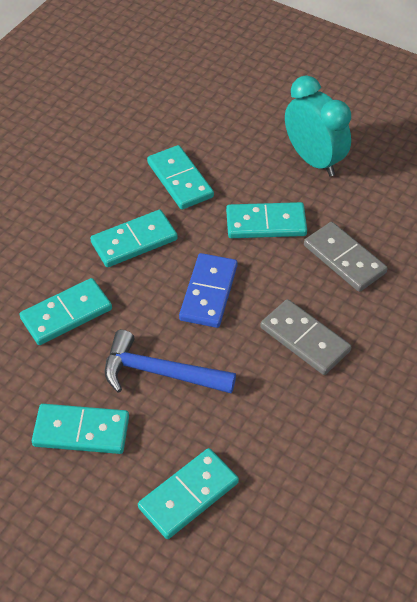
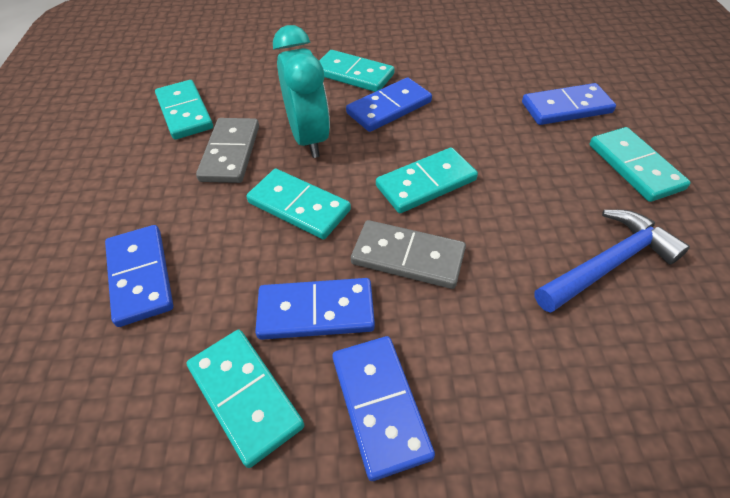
blue domino: [179,253,238,328] = 1 -> [105,225,173,327] [255,278,375,340] [332,336,435,481] [346,77,432,132] [522,83,616,125] = 5

